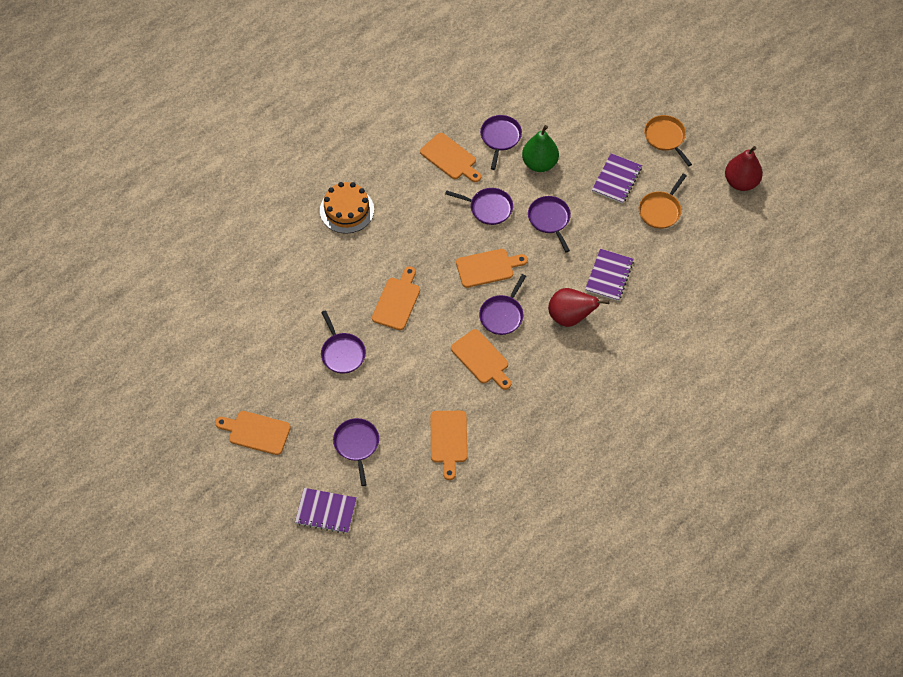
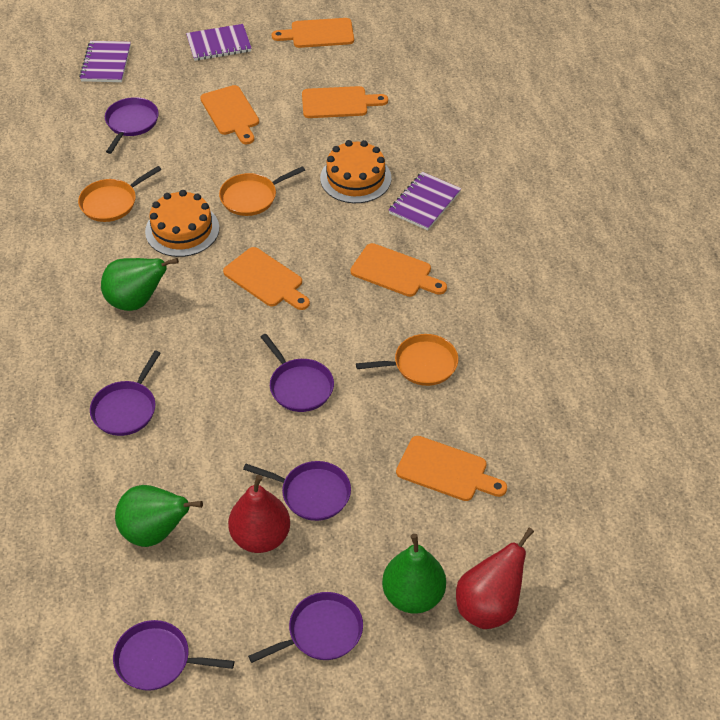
green pear: [522,125,559,172] = 1 -> [101,258,179,311] [115,485,203,547] [382,534,446,614] = 3
orange cake: [320,182,374,234] = 1 -> [145,190,219,257] [320,140,391,203] = 2
orange pan: [639,174,687,229] [644,115,692,167] = 2 -> [78,166,162,222] [219,166,305,216] [356,334,458,386] = 3

